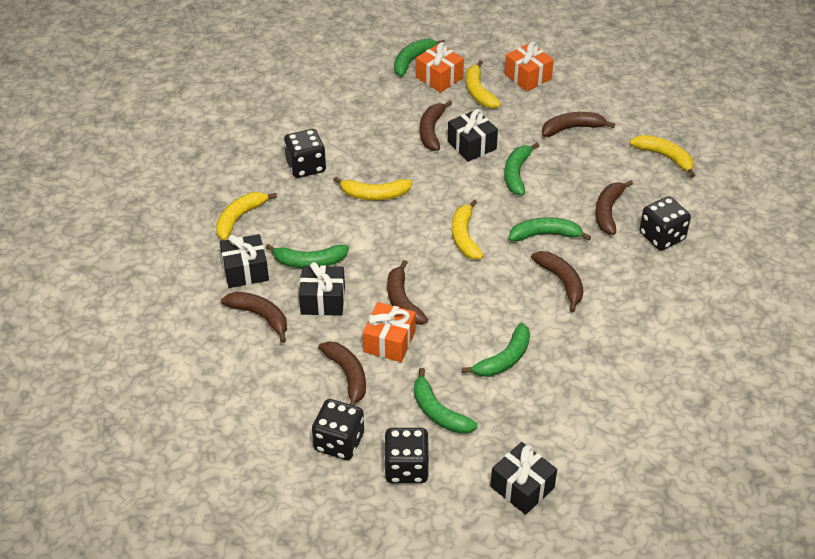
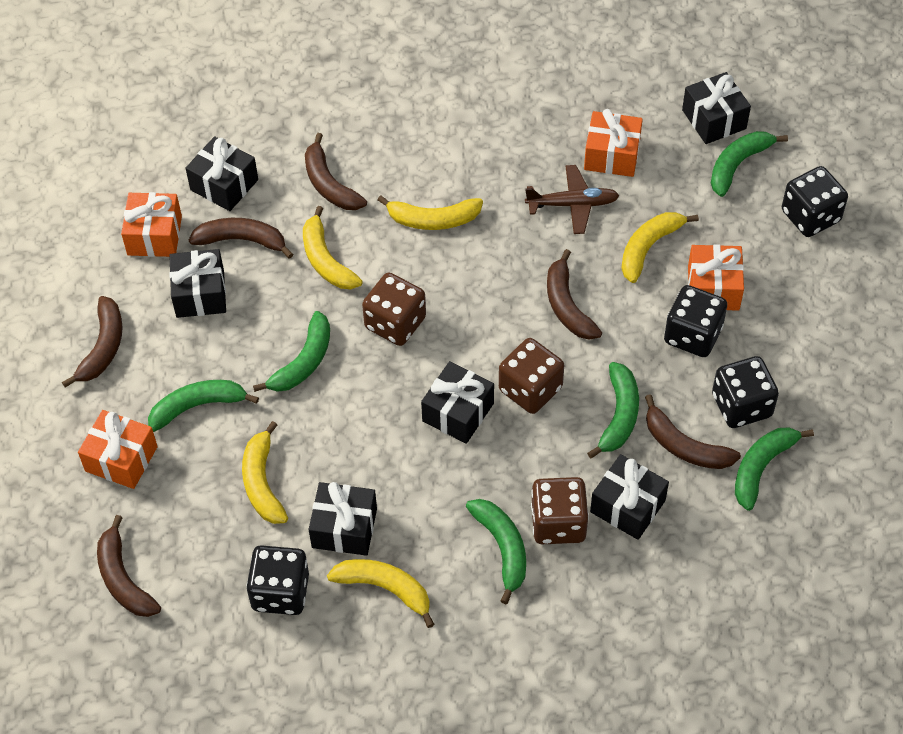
black gift: [220,234,269,288] [299,262,345,316] [448,109,498,162] [490,442,557,515] = 4 -> [169,249,226,318] [186,136,258,211] [309,482,377,556] [421,361,494,444] [590,454,669,540] [682,72,751,144] = 6
brown banana: [221,292,287,343] [318,341,366,406] [387,260,428,325] [420,101,452,151] [531,251,584,312] [542,112,615,137] [595,180,633,235] = 7 -> [62,296,123,388] [97,515,161,617] [189,218,293,259] [305,133,367,210] [547,249,602,340] [645,394,741,469] = 6
brown dice: none = 0 -> [362,273,426,346] [499,338,564,414] [531,477,589,544] = 3
brown plane: none = 0 -> [525,165,619,234] = 1
orange gift: [363,302,416,362] [416,42,464,93] [505,41,554,91] = 3 -> [78,410,158,489] [121,192,182,257] [584,109,643,177] [688,244,744,311] = 4

